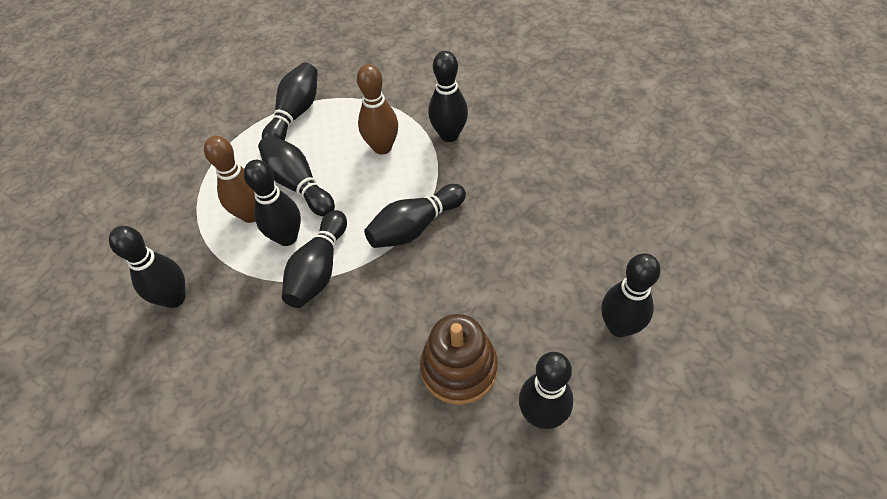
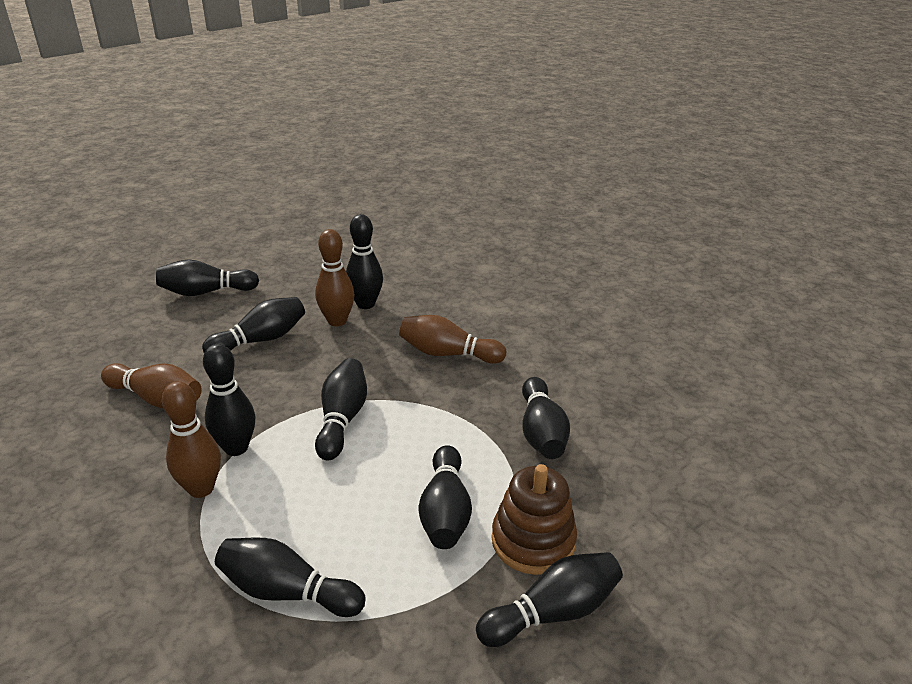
brown bowling pin: [204,136,256,223] [357,64,398,155] = 2 -> [101,363,202,408] [162,381,221,498] [315,229,355,326] [399,315,506,364] = 4

